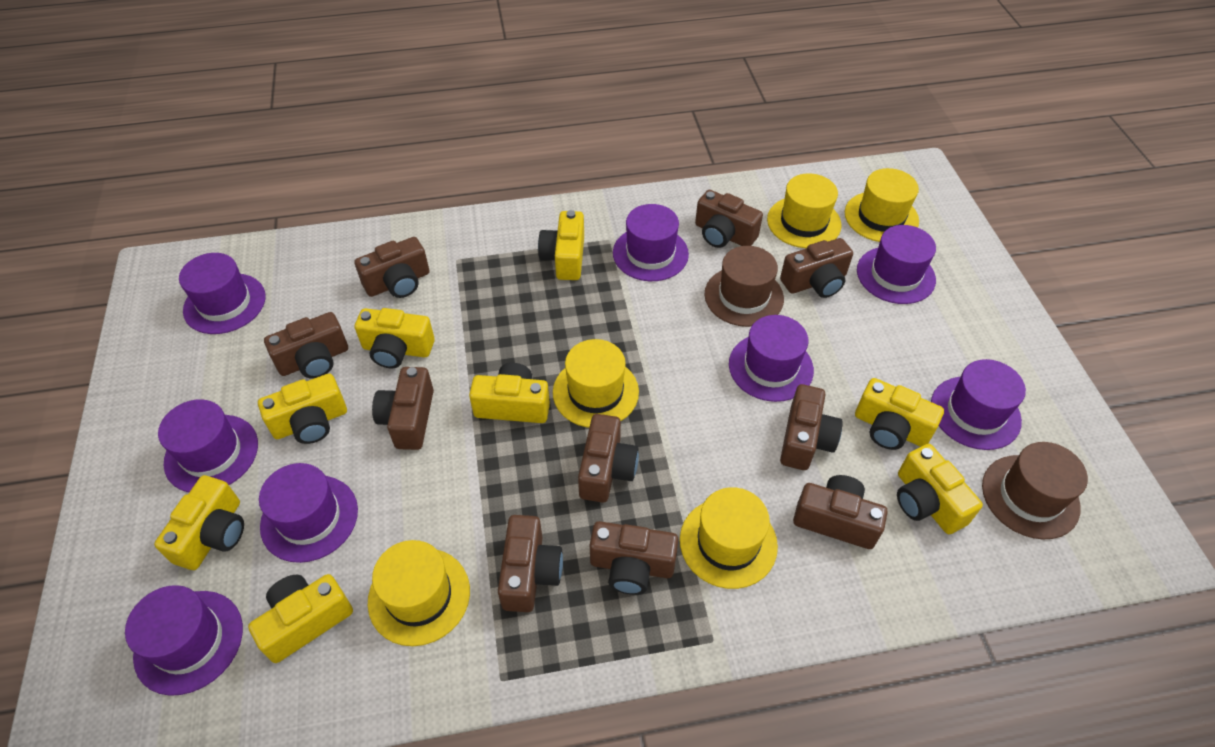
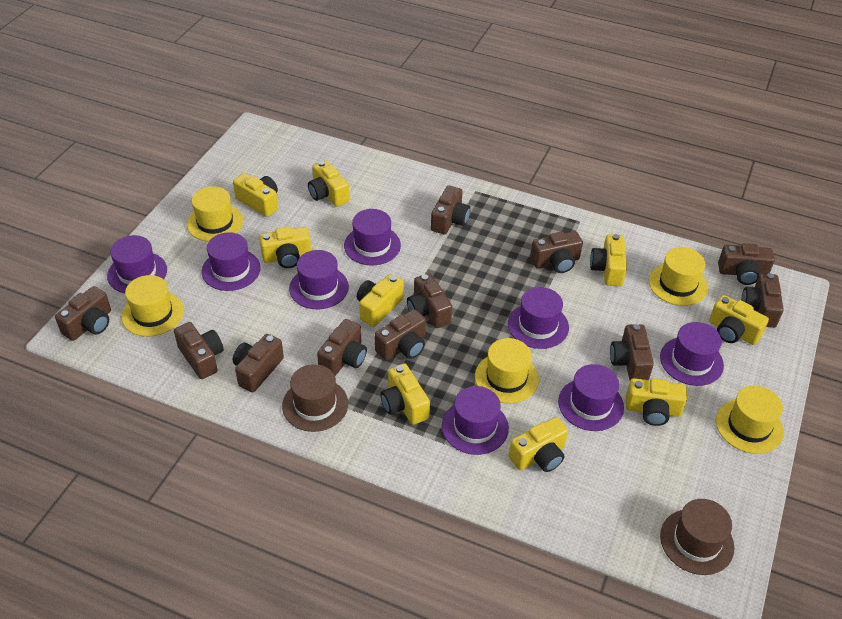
brown camera: [264,312,348,379] [354,237,430,298] [372,367,434,450] [498,515,563,612] [578,414,639,503] [590,521,678,595] [695,190,763,248] [780,238,853,298] [780,384,843,470] [793,475,888,549] = 10 -> [55,286,111,341] [174,322,224,379] [233,334,284,392] [317,319,367,376] [375,309,426,361] [407,273,452,328] [431,185,470,234] [530,231,583,273] [610,324,654,380] [718,243,775,285] [741,273,784,328] = 11
yellow camera: [154,475,244,570] [248,574,353,663] [258,373,347,444] [355,308,435,368] [469,363,550,423] [538,210,584,280] [855,378,944,450] [897,444,983,534] = 8 -> [233,173,278,217] [259,227,311,268] [308,160,350,207] [357,274,404,327] [380,363,430,425] [509,417,568,472] [590,234,627,286] [626,378,687,426] [709,295,769,345] = 9

